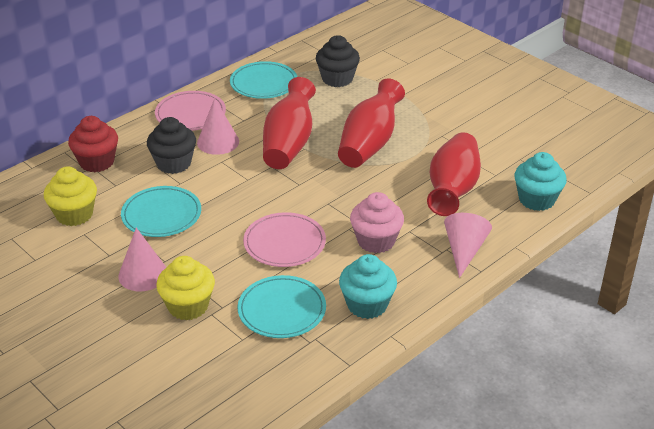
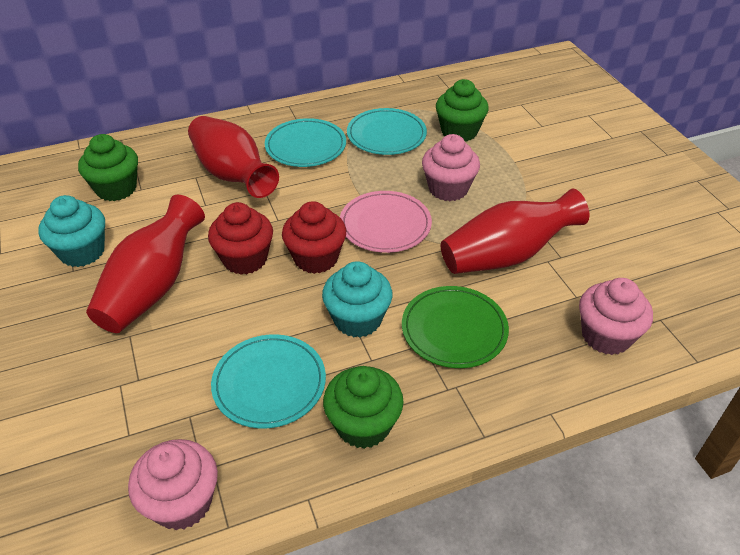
black cupcake: [147,117,196,174] [316,35,360,87] = 2 -> none = 0
green cupcake: none = 0 -> [78,134,138,201] [323,366,404,449] [436,79,489,142] = 3
green plate: none = 0 -> [402,286,509,368] = 1
pink cone: [118,228,166,291] [197,98,239,155] [444,213,492,278] = 3 -> none = 0
pink cupcake: [350,192,404,253] = 1 -> [128,439,218,530] [422,134,480,201] [579,278,653,355] = 3
pink plate: [155,91,226,131] [243,212,326,267] = 2 -> [340,191,432,253] = 1
red cupcake: [68,116,118,172] = 1 -> [208,202,273,275] [282,201,346,274] = 2
yellow cupcake: [44,166,97,226] [156,256,215,320] = 2 -> none = 0

